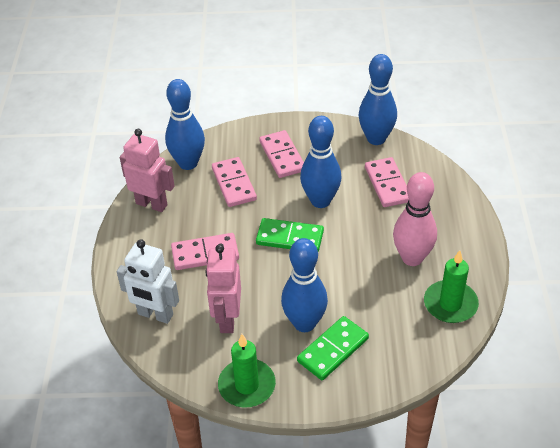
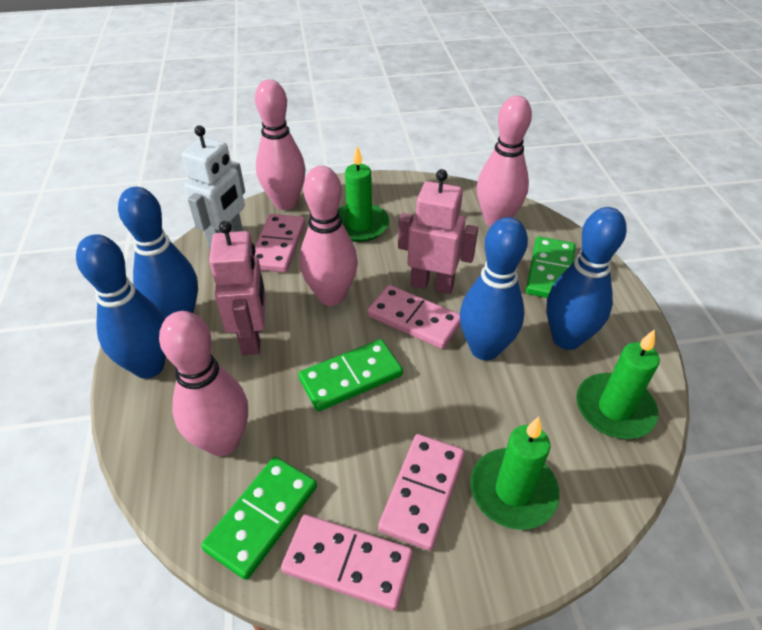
green candle: [218,334,276,408] [424,250,479,323] = 2 -> [338,146,389,242] [470,417,559,530] [576,329,660,439] = 3
green domino: [256,218,324,252] [297,316,369,380] = 2 -> [201,457,317,580] [298,339,403,411] [526,236,576,298] = 3
pink bowling pin: [393,172,437,266] = 1 -> [159,311,248,456] [255,80,306,210] [300,166,358,306] [477,96,532,227] = 4

